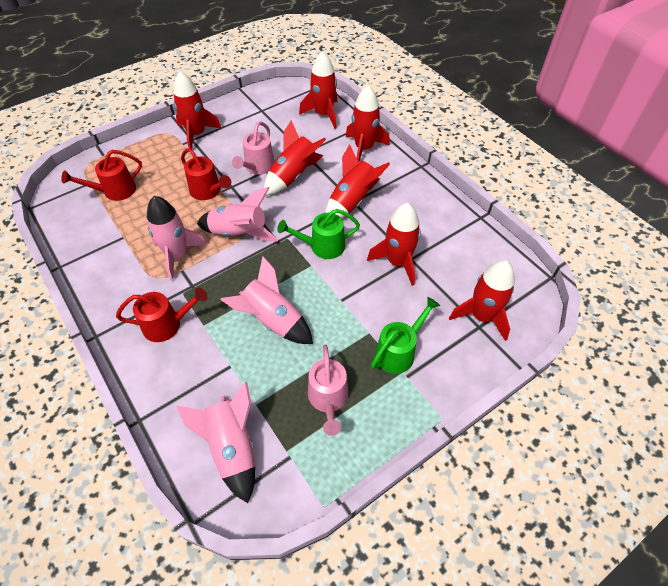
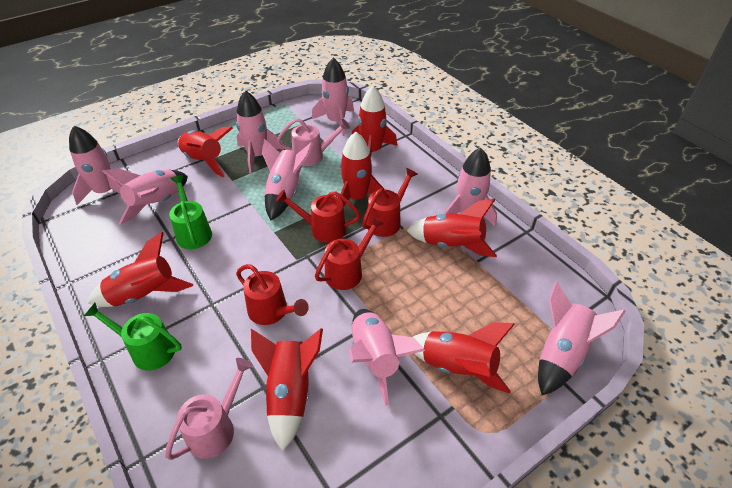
pink rocket: [147,196,207,281] [177,382,255,503] [197,187,278,241] [221,256,313,344] = 4 -> [69,126,122,205] [102,168,188,225] [236,90,284,174] [262,138,313,220] [312,58,354,136] [349,309,425,406] [444,148,497,227] [538,282,626,395] = 8
red watering can: [61,150,142,201] [116,288,208,342] [181,148,231,200] = 3 -> [236,264,309,325] [276,190,361,243] [315,216,384,290] [362,168,418,237] = 4

